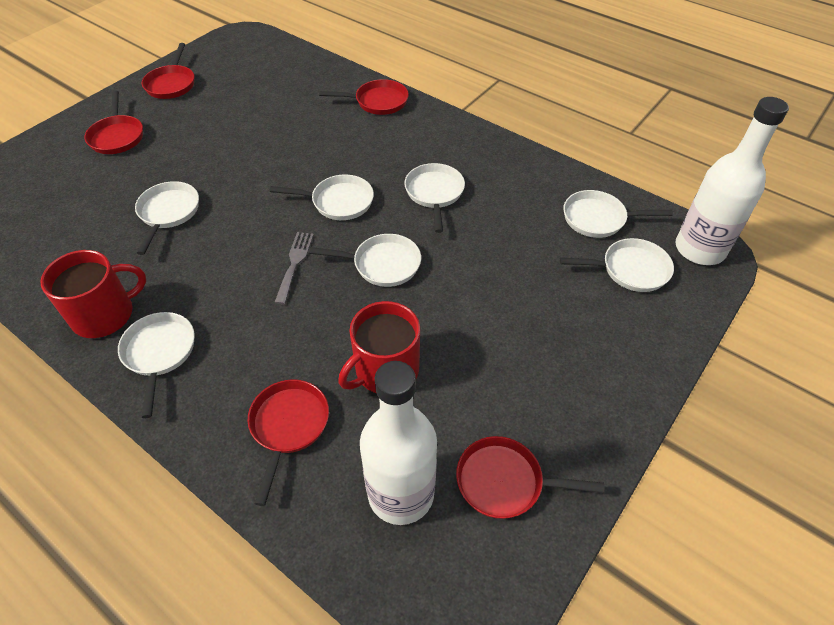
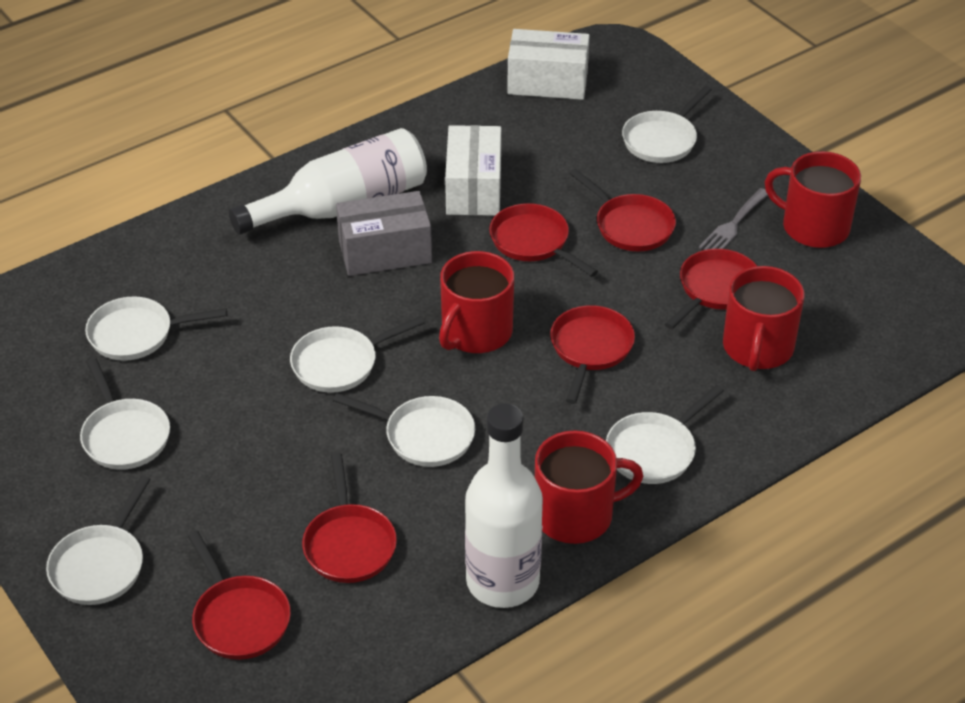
grey box: none = 0 -> [336,191,432,276] = 1
red mug: [40,250,146,338] [338,301,420,393] = 2 -> [439,251,514,353] [535,430,644,544] [723,266,804,371] [765,151,861,248] = 4
red pan: [84,91,143,154] [142,43,194,99] [248,379,329,506] [319,79,409,115] [456,436,604,519] = 5 -> [188,531,291,660] [302,453,397,583] [489,203,598,277] [550,305,635,404] [569,169,676,251] [665,249,757,329] = 6
white box: none = 0 -> [445,125,501,216] [507,29,590,100] = 2

